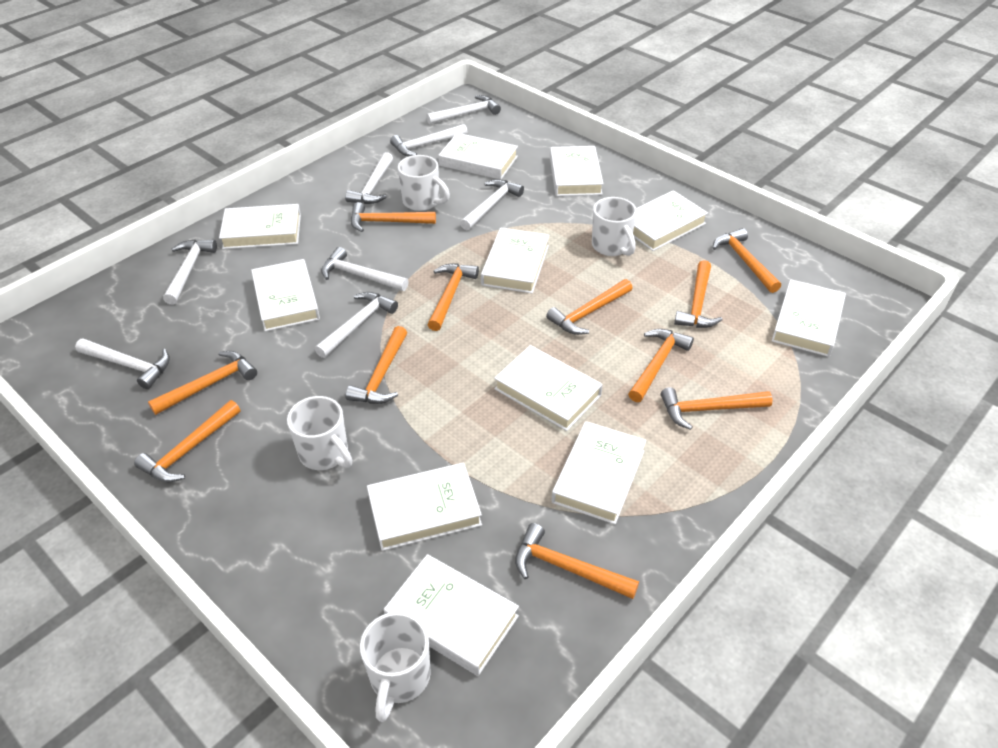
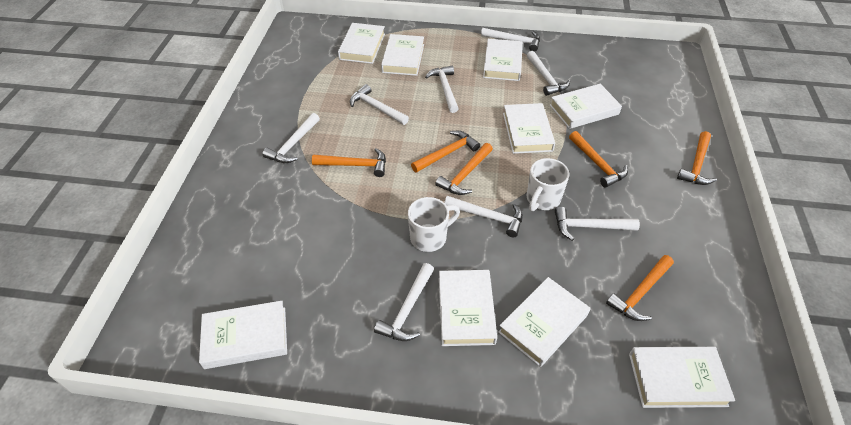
orange hammer: [134,400,240,483] [148,351,257,415] [345,326,407,404] [351,202,436,232] [428,263,479,331] [515,523,639,599] [546,279,633,335] [628,329,694,402] [661,387,773,430] [674,260,723,328] [713,228,781,293] = 11 -> [312,148,386,177] [411,131,480,173] [435,143,493,195] [569,131,628,188] [606,255,674,321] [677,131,717,185] = 6
white book: [219,204,301,249] [251,259,320,331] [367,463,482,551] [384,554,519,676] [439,133,518,179] [481,227,549,294] [494,345,603,431] [550,146,603,196] [551,421,646,524] [633,190,708,251] [772,279,846,357] = 11 -> [199,301,287,369] [338,23,385,64] [381,34,424,76] [439,270,497,346] [483,39,523,81] [498,277,591,367] [503,103,555,154] [550,84,622,129] [629,347,735,408] = 9
white mug: [287,396,352,470] [360,612,431,722] [398,155,450,211] [592,197,637,256] = 4 -> [408,197,460,252] [527,158,570,211] = 2

